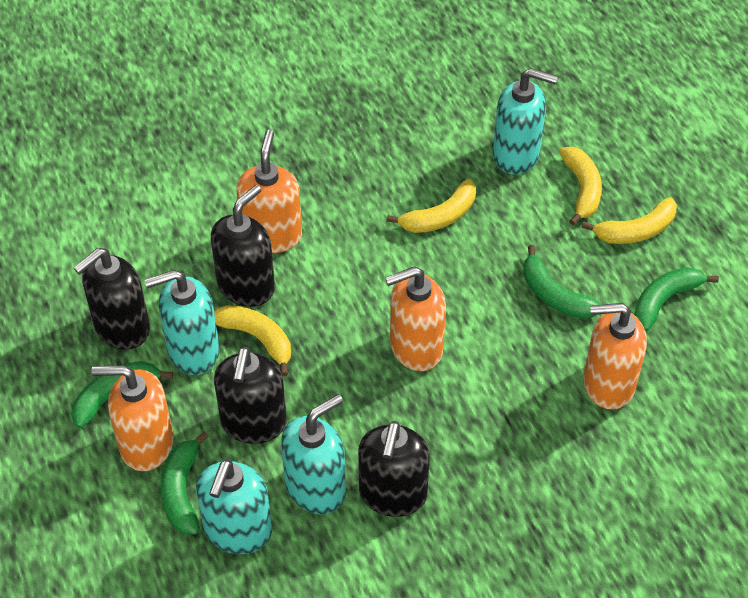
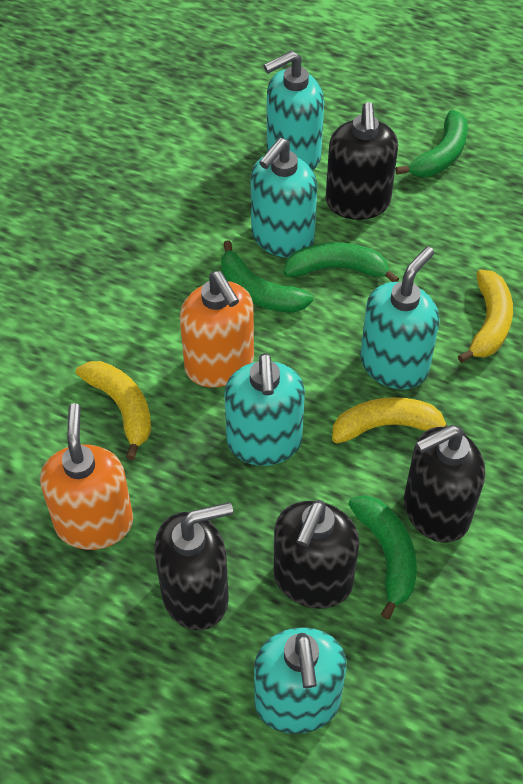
orange soap dispenser: [91,365,174,471] [236,130,302,253] [385,266,446,371] [583,303,647,410] = 4 -> [40,403,133,550] [180,271,254,387] = 2
turquoise soap dispenser: [145,270,220,375] [196,459,272,554] [281,394,346,514] [493,68,558,175] = 4 -> [224,353,305,466] [251,138,318,258] [254,627,347,734] [263,51,324,171] [360,246,440,389] = 5
yellow banana: [214,305,291,376] [386,179,476,233] [559,147,602,225] [582,197,677,244] = 4 -> [76,361,151,460] [332,397,448,443] [458,269,513,363] = 3

